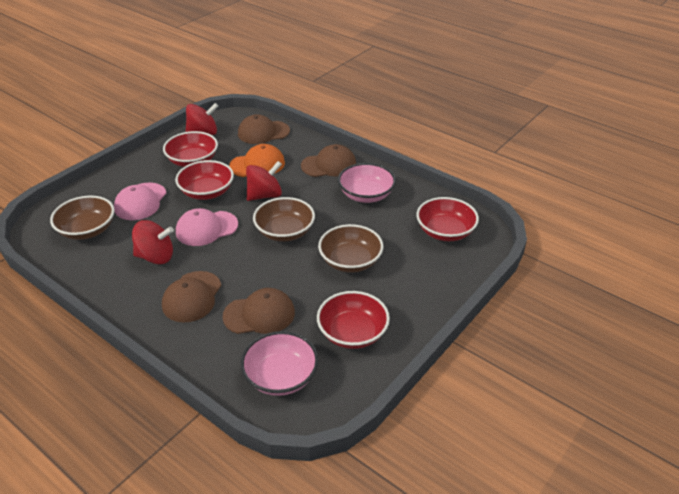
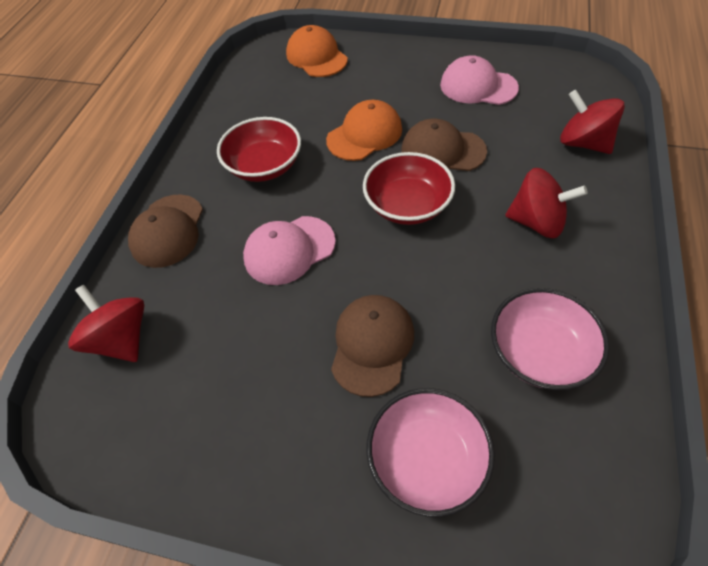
brown bowl: [50,196,115,240] [253,197,315,242] [318,224,383,273] = 3 -> none = 0
brown cap: [162,271,221,323] [222,288,295,334] [238,114,290,144] [301,144,356,177] = 4 -> [128,194,203,268] [331,295,414,397] [401,119,487,171] = 3
orange cap: [229,144,285,177] = 1 -> [286,25,348,77] [326,100,402,161] = 2
red bowl: [163,131,218,167] [175,160,234,200] [317,291,390,349] [416,197,479,241] = 4 -> [217,117,301,182] [363,152,455,225] = 2

